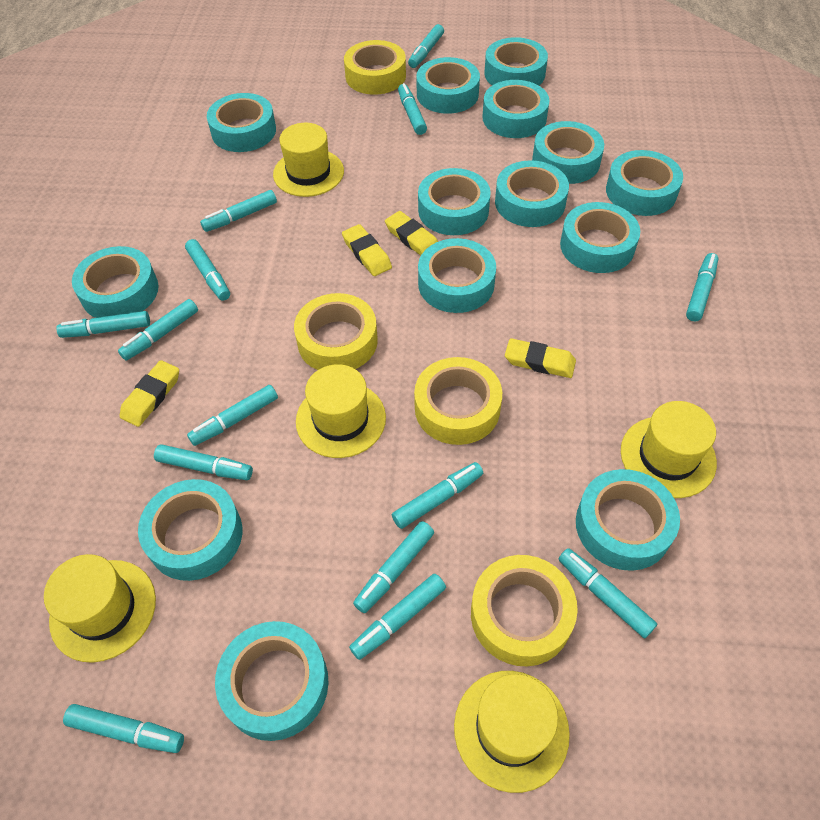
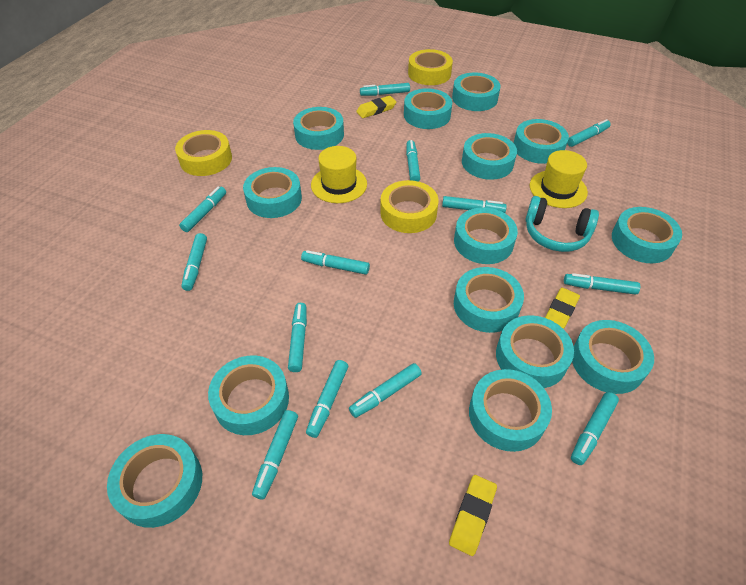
turquoise headphones: none = 0 -> [525,196,599,252] = 1
turquoise marker: [56,311,150,338] [63,704,184,753] [118,299,198,361] [154,444,253,480] [185,239,230,301] [187,385,278,446] [200,190,277,232] [349,574,446,660] [353,521,434,613] [392,462,483,529] [398,83,427,135] [408,24,444,68] [559,548,657,638] [686,253,718,321] = 14 -> [179,187,226,232] [182,233,207,291] [252,410,298,500] [288,303,307,372] [301,250,370,275] [306,360,348,438] [349,363,422,418] [360,83,410,96] [406,140,420,182] [442,196,507,213] [564,273,640,295] [567,119,611,147] [571,392,619,465] = 13
yellow eraser: [120,360,179,427] [342,224,392,276] [385,211,438,256] [505,338,576,378] = 4 -> [356,96,396,118] [449,475,497,556] [545,288,580,329] = 3
yellow hat: [44,554,156,663] [273,123,344,197] [296,364,386,458] [454,671,570,793] [621,401,717,498] = 5 -> [311,146,367,203] [530,150,588,208] = 2
yellow tape: [294,293,378,370] [344,40,406,95] [414,357,502,445] [471,555,578,666] = 4 -> [175,130,232,176] [380,180,439,233] [408,49,453,85] = 3

